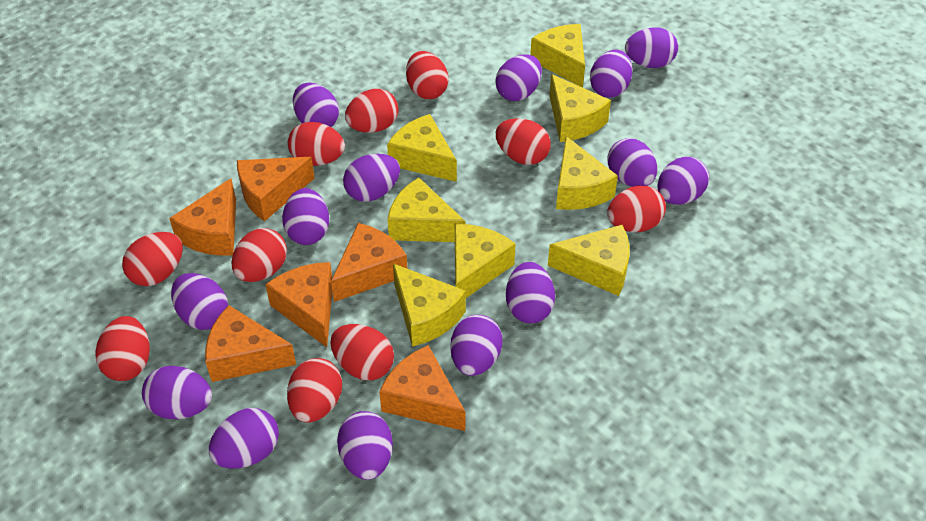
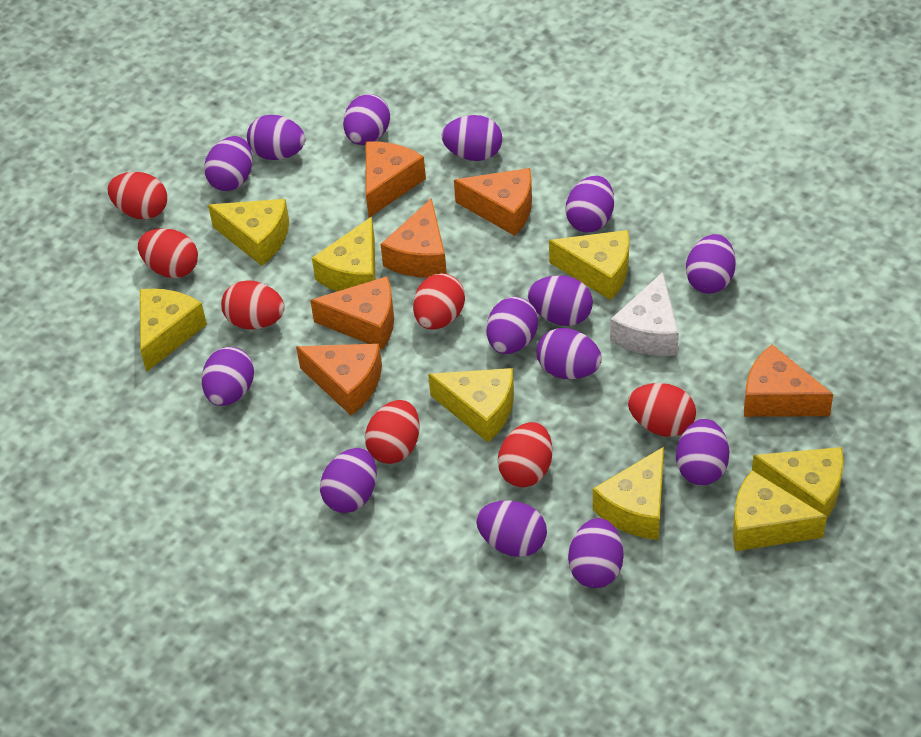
red egg: [95,316,150,381] [122,232,183,286] [231,228,287,282] [287,358,342,423] [288,122,345,166] [330,324,394,381] [345,89,399,133] [406,51,449,99] [496,118,551,165] [607,186,666,232] = 10 -> [107,172,167,219] [138,228,198,278] [221,280,285,330] [365,400,420,464] [413,273,465,330] [498,422,552,487] [628,383,696,437] = 7
white cheese: none = 0 -> [610,272,679,356] = 1

